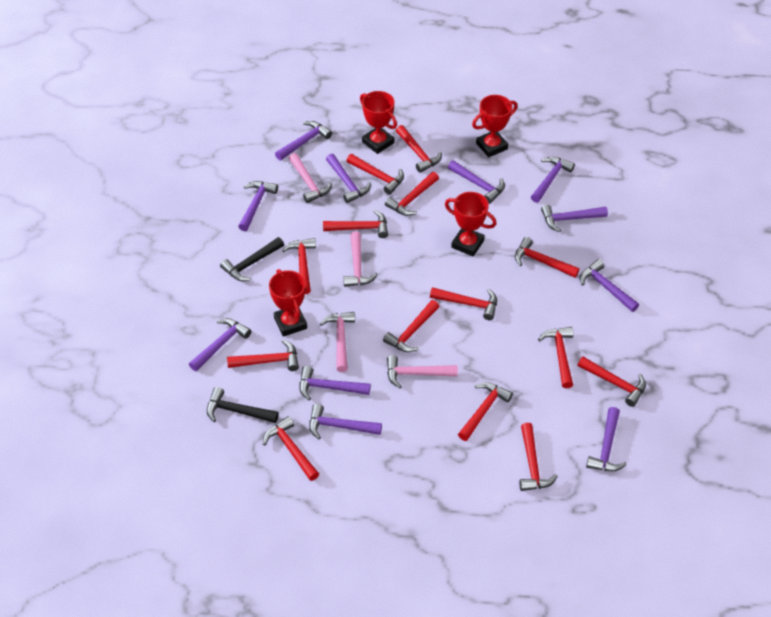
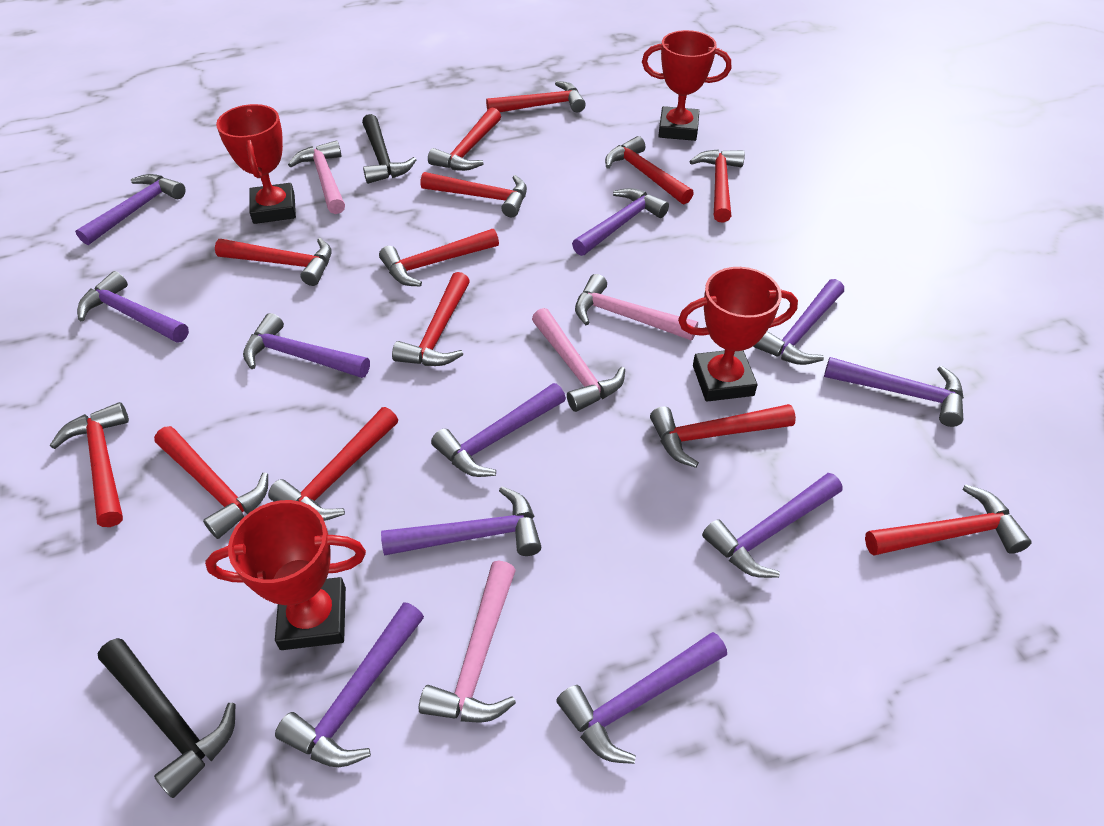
red hammer: [227,340,299,371] [263,416,319,481] [282,238,316,294] [323,210,388,238] [347,154,404,195] [383,300,439,352] [385,172,439,216] [396,125,442,173] [430,287,497,320] [458,382,513,441] [515,237,580,278] [519,423,558,491] [538,327,574,388] [578,357,646,407] = 14 -> [50,402,129,527] [154,426,268,539] [215,238,332,286] [268,407,398,521] [379,229,499,287] [392,272,470,366] [421,172,527,217] [428,107,501,171] [486,81,586,113] [605,136,694,204] [650,404,796,468] [689,149,745,223] [865,484,1032,556] = 13

